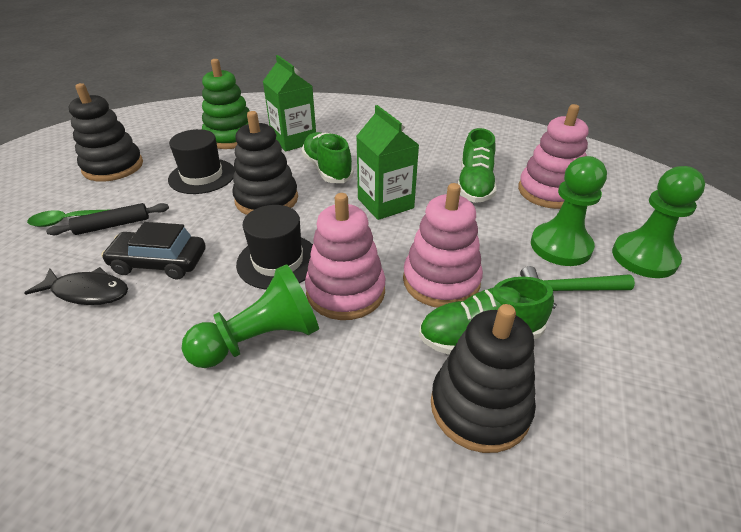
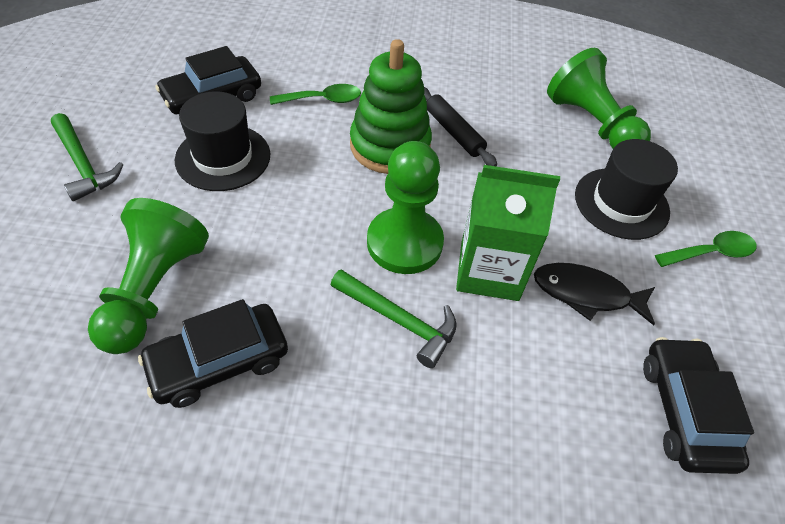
black car: [101,222,206,280] = 1 -> [138,299,288,408] [155,46,261,114] [643,337,754,474] = 3
black stacking toy: [68,83,143,182] [232,111,298,215] [431,304,536,453] = 3 -> none = 0
green carton: [263,55,316,151] [356,105,419,220] = 2 -> [456,165,560,301] = 1
green hammer: [520,266,635,309] = 1 -> [51,113,124,201] [331,269,457,368] = 2
green shoe: [301,132,354,183] [419,277,554,355] [458,128,496,203] = 3 -> none = 0
green spoon: [27,209,112,227] = 1 -> [270,84,361,105] [655,231,756,267] = 2
pink stacking toy: [305,193,385,320] [403,183,483,308] [518,104,588,209] = 3 -> none = 0

